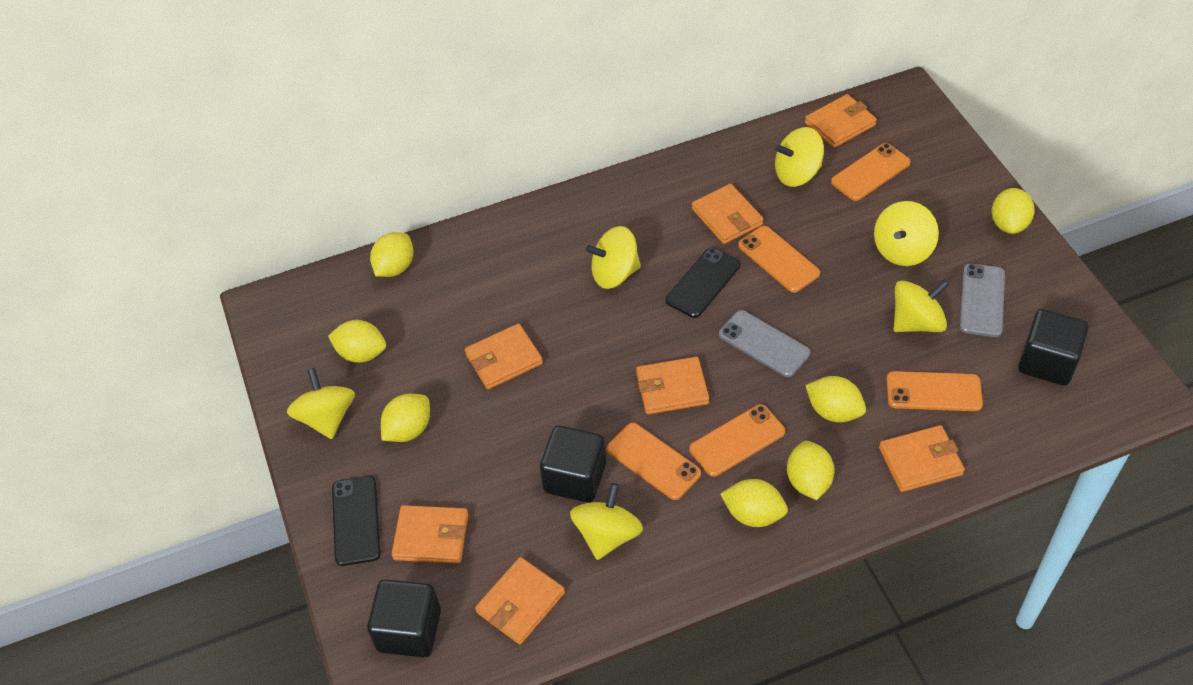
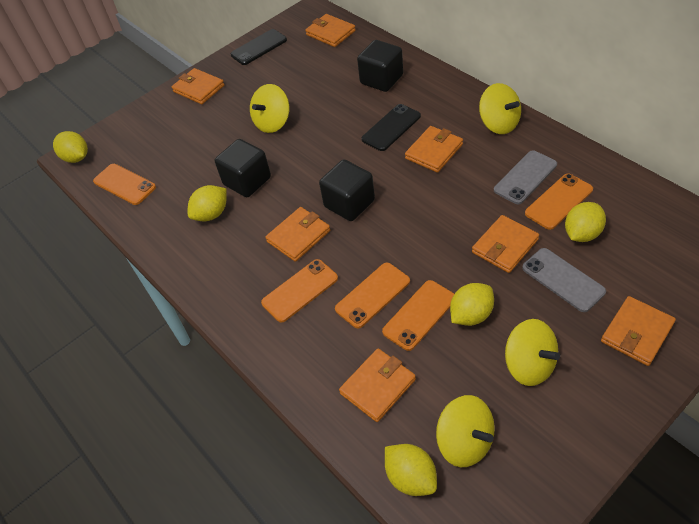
yellow lemon: [328,320,386,363] [370,232,414,277] [381,394,430,442] [721,479,788,527] [787,441,835,500] [805,376,866,422] [992,188,1035,234] = 7 -> [53,131,88,163] [188,185,227,221] [385,444,437,496] [450,283,494,326] [565,202,606,242] = 5
yellow spinning top: [287,368,355,439] [570,483,643,560] [586,226,641,289] [775,127,824,187] [874,201,939,266] [894,280,949,332] = 6 -> [250,84,289,133] [436,395,495,467] [479,83,521,134] [505,319,560,386] = 4

